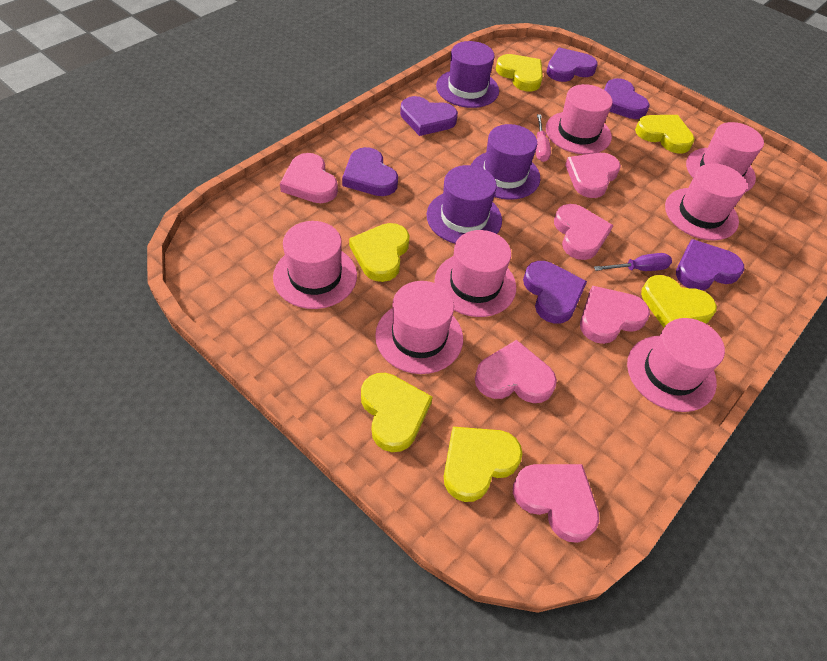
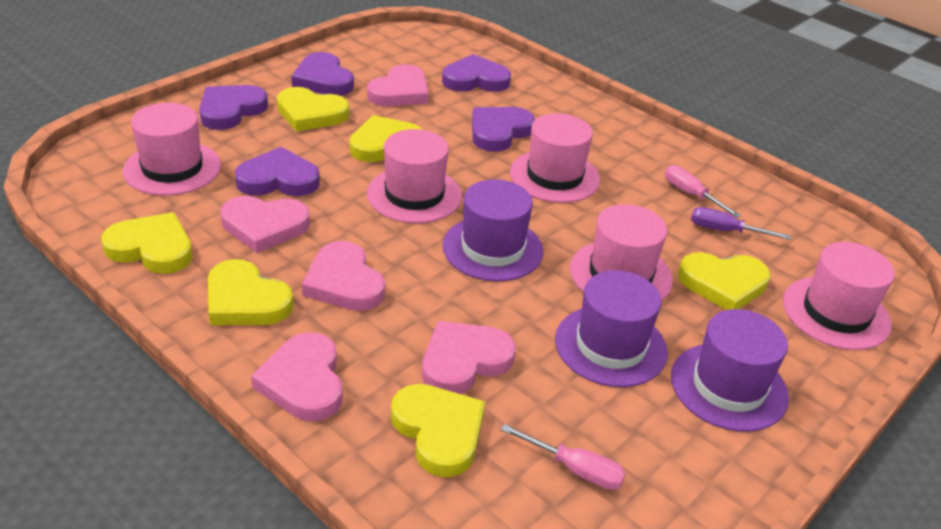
pink hat: [273,221,357,309] [375,281,463,374] [434,230,516,317] [546,84,613,154] [627,318,725,412] [665,163,747,240] [686,122,764,192] = 7 -> [123,103,221,196] [367,129,462,223] [510,113,600,203] [570,204,673,301] [783,242,895,350] = 5
pink heart: [280,153,338,203] [475,340,557,403] [513,464,599,543] [554,204,613,260] [565,153,621,198] [580,286,650,344] = 6 -> [220,196,310,253] [251,332,343,421] [302,241,385,311] [367,64,428,107] [422,321,516,394] = 5
pink screwdriver: [536,114,551,162] = 1 -> [501,424,626,490] [665,165,741,218] = 2
purple heart: [342,147,398,196] [400,96,458,136] [523,261,587,324] [547,48,597,82] [604,78,649,119] [676,239,745,290] = 6 -> [199,85,268,130] [235,147,320,196] [291,52,354,96] [442,54,511,92] [472,107,535,152] = 5

